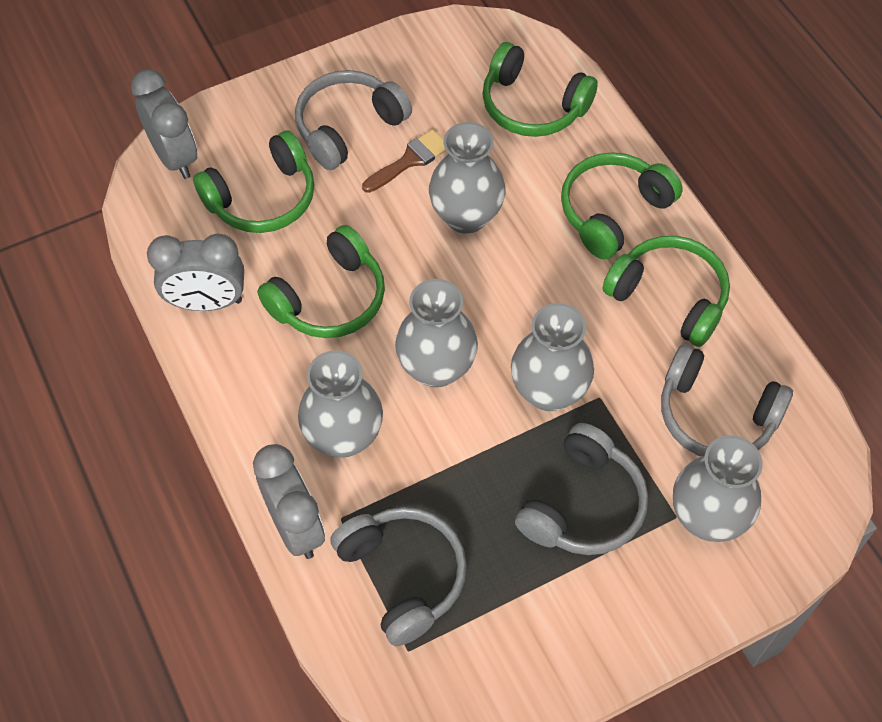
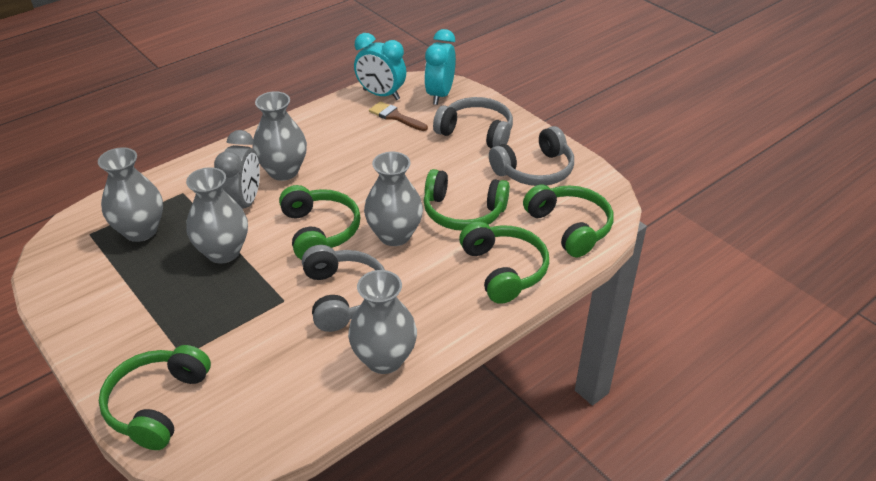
grey clock: [131,69,197,179] [147,234,244,311] [253,444,325,559] = 3 -> [214,130,260,208] = 1
grey headphones: [295,70,412,170] [330,507,467,646] [515,423,648,555] [661,344,793,457] = 4 -> [302,245,385,332] [433,97,513,149] [489,126,574,186] = 3
turquoise clock: none = 0 -> [354,33,406,100] [424,29,456,105] = 2

